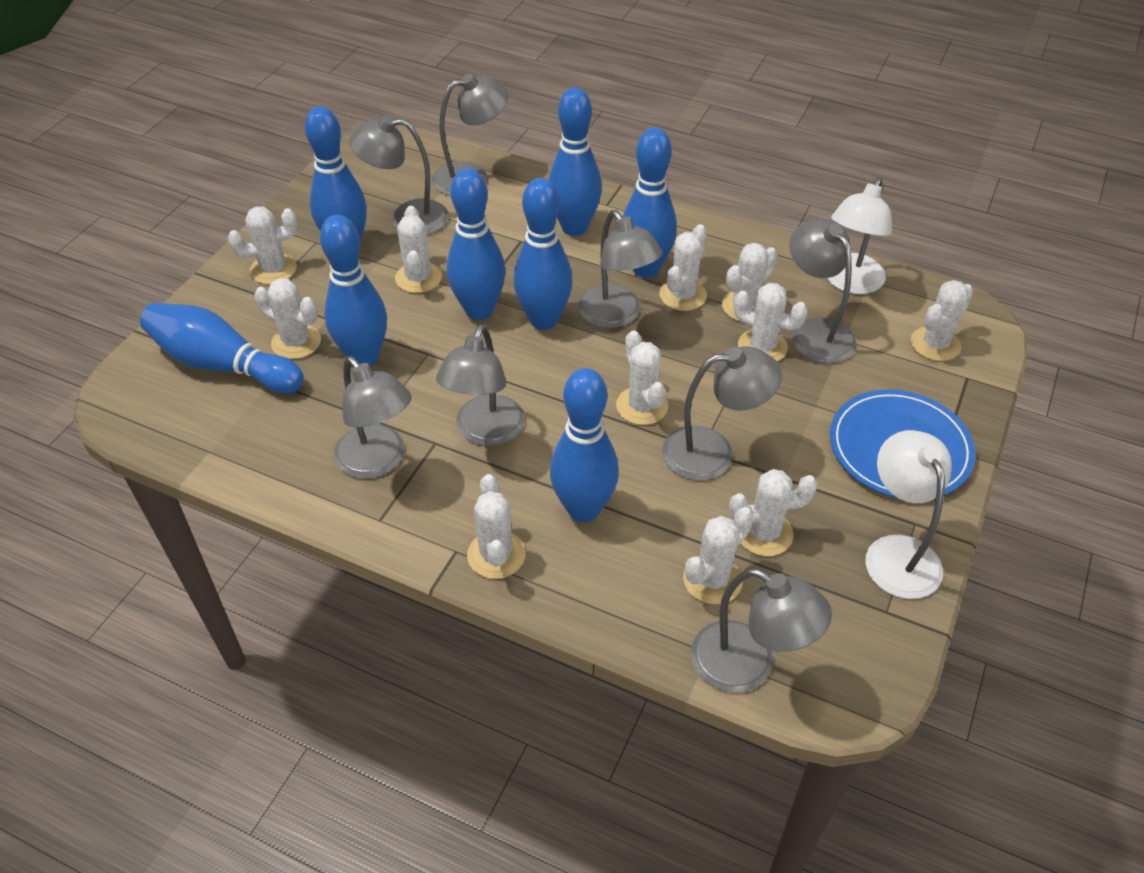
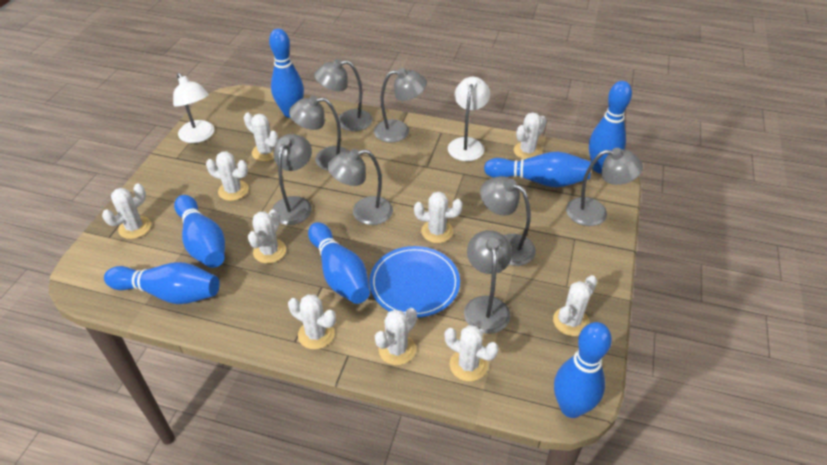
blue bowling pin: [140,303,304,393] [305,106,367,243] [320,215,387,366] [447,168,505,320] [513,178,573,330] [548,87,602,236] [550,368,619,522] [623,128,677,278] = 8 -> [104,262,220,304] [174,195,225,268] [269,29,304,118] [308,222,370,304] [484,152,591,187] [554,322,612,418] [589,81,632,174] = 7
white cactus: [228,206,298,284] [254,278,321,359] [395,206,442,293] [467,474,525,579] [616,330,668,425] [659,224,707,311] [683,507,754,605] [722,243,778,322] [729,469,818,556] [734,283,808,362] [911,280,974,361] = 11 -> [102,184,151,239] [206,151,249,201] [244,113,279,161] [248,210,286,264] [288,294,336,349] [375,308,417,365] [414,192,463,243] [445,325,499,381] [514,112,547,160] [553,275,597,336] = 10

